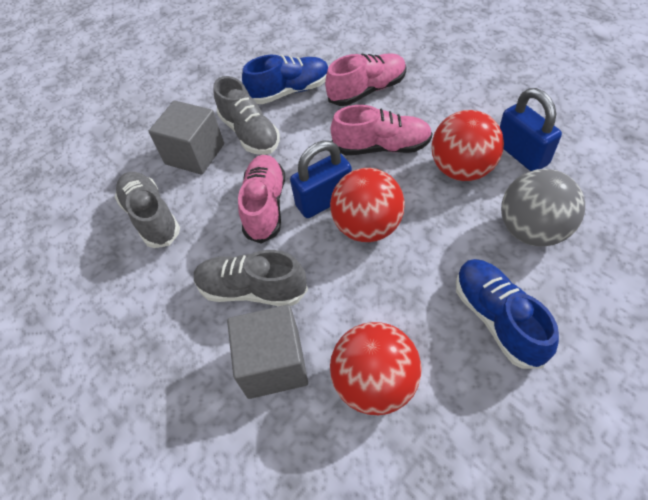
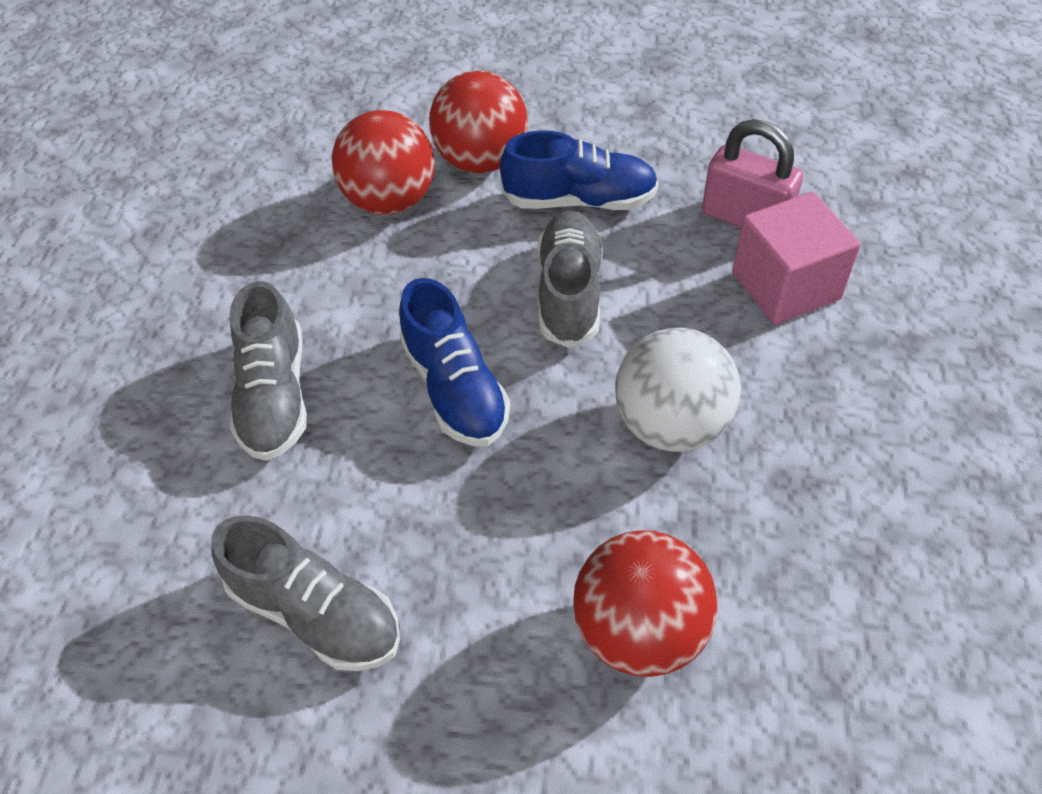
blue padlock: [290,141,352,218] [500,88,562,171] = 2 -> none = 0
grey ball: [501,169,585,246] = 1 -> none = 0
grey cube: [149,101,224,175] [227,305,308,399] = 2 -> none = 0
pink cube: none = 0 -> [732,192,861,325] = 1
pink padlock: none = 0 -> [702,119,803,228] = 1
pink shoe: [238,155,285,243] [325,53,406,106] [331,105,432,155] = 3 -> none = 0
white ball: none = 0 -> [615,328,741,452] = 1

